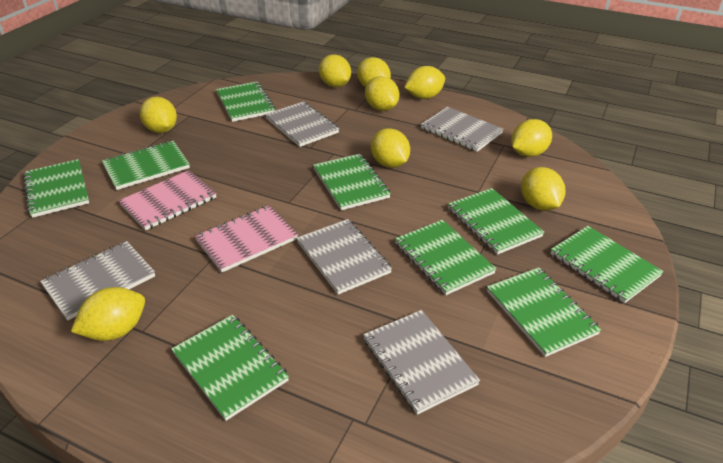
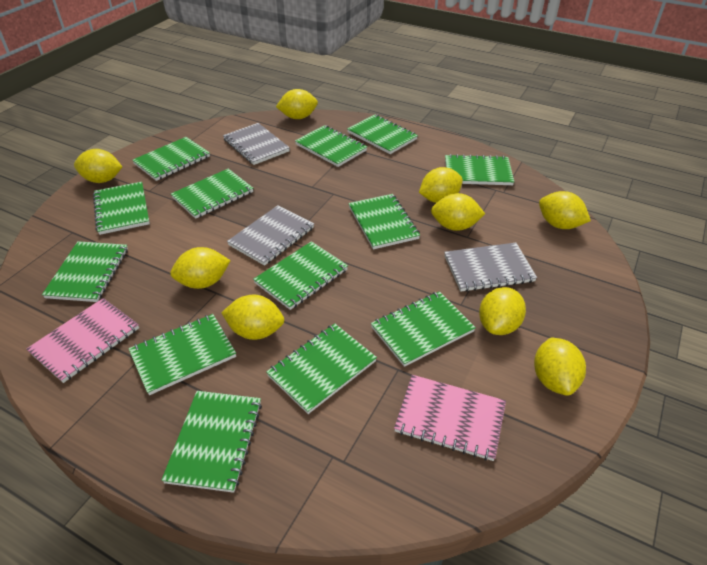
green notebook: [23,159,89,218] [102,141,190,190] [171,315,289,421] [216,81,276,122] [313,154,391,210] [395,220,496,295] [448,188,544,255] [487,267,602,357] [551,226,664,303] = 9 -> [42,241,128,302] [93,182,150,235] [128,314,236,395] [132,137,210,181] [161,391,262,493] [171,169,253,219] [253,241,348,310] [266,323,377,414] [295,125,367,167] [347,114,418,154] [348,194,420,249] [371,291,476,367] [445,154,514,185] = 13
grey notebook: [40,241,155,321] [265,101,339,147] [297,219,392,295] [363,310,480,415] [421,107,503,152] = 5 -> [223,123,290,165] [227,205,314,266] [444,243,537,292] = 3

